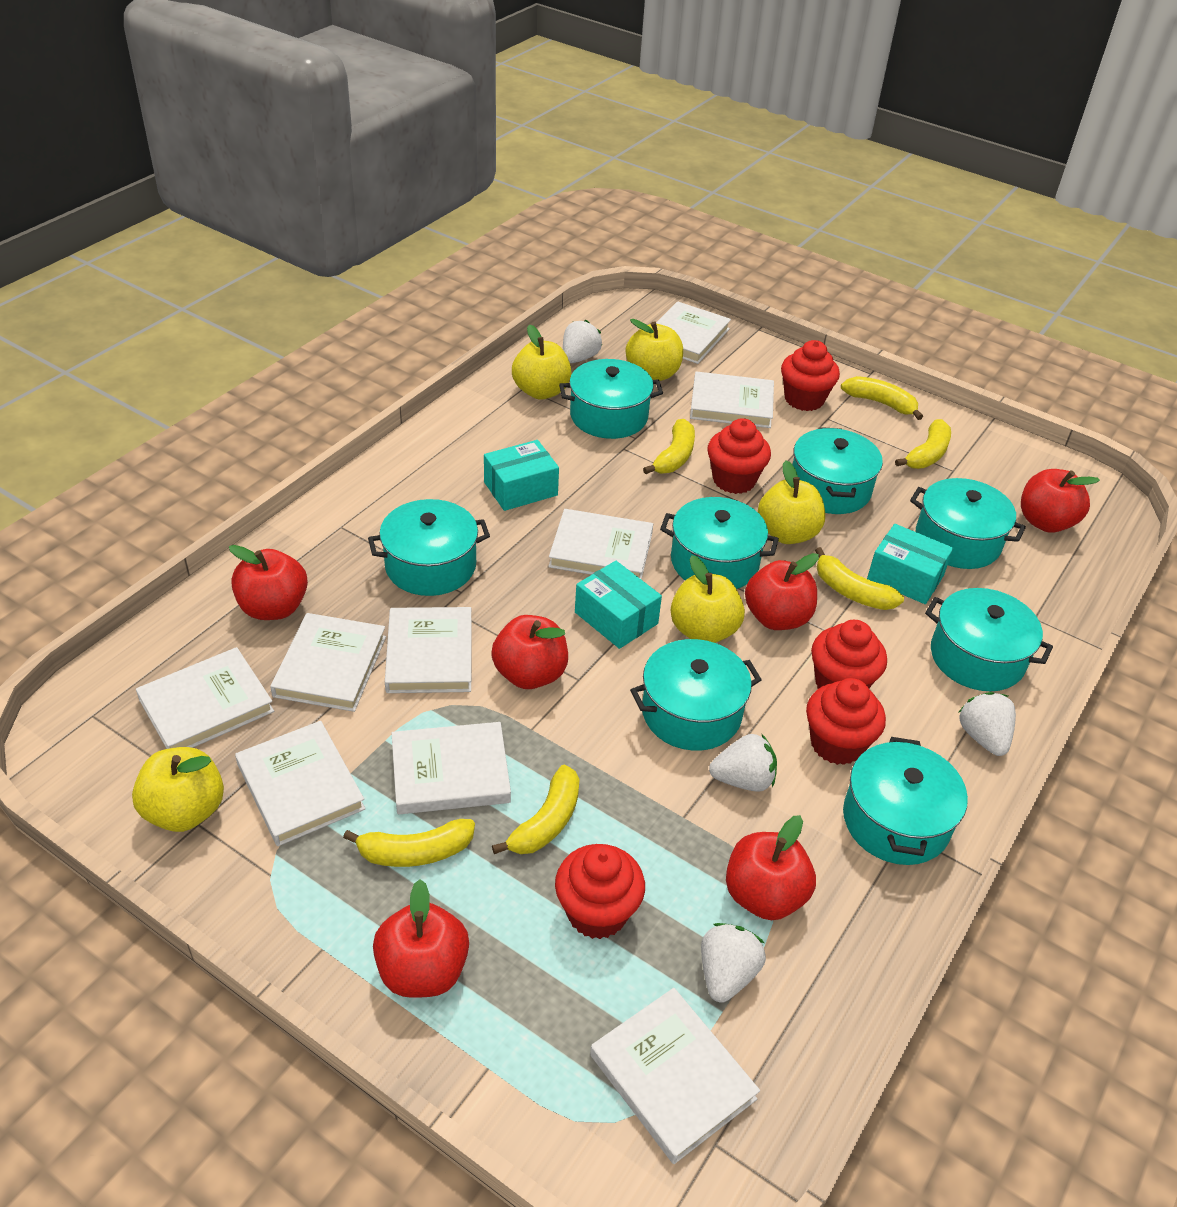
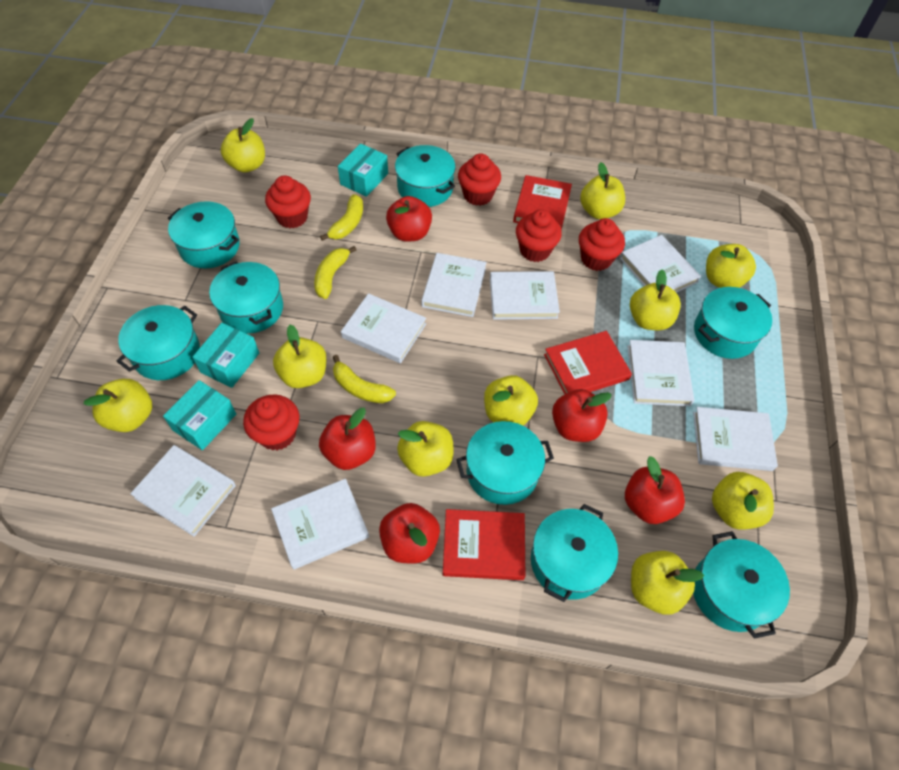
red apple: [229,545,308,620] [373,879,469,998] [491,615,568,689] [726,815,816,920] [745,553,819,630] [1021,469,1100,533] = 6 -> [319,408,376,470] [379,503,440,563] [386,196,432,242] [552,389,612,442] [625,456,685,524] = 5
red book: none = 0 -> [443,509,525,580] [513,175,572,230] [544,331,632,394] = 3
white book: [136,647,274,749] [235,721,366,846] [270,613,386,712] [385,607,472,693] [392,722,511,814] [548,509,653,580] [590,988,760,1164] [656,301,731,364] [690,371,774,428] = 9 -> [130,445,236,537] [271,479,369,570] [341,293,426,363] [421,253,486,317] [490,271,560,320] [620,235,701,293] [627,340,694,406] [693,407,778,471] = 8
white strawberry: [563,320,602,363] [701,923,766,1003] [709,734,777,792] [958,692,1016,756] = 4 -> none = 0
yellow apple: [132,747,224,832] [512,324,571,399] [626,319,683,381] [671,555,745,643] [758,460,825,544] = 5 -> [83,379,152,432] [221,118,265,172] [273,324,326,388] [397,421,454,477] [484,375,538,426] [580,162,625,219] [630,270,681,330] [631,551,704,615] [706,244,756,288] [712,472,774,530] = 10
yellow banana: [343,819,475,867] [492,765,580,854] [643,419,695,474] [815,547,904,610] [841,376,923,420] [895,419,951,469] = 6 -> [314,246,356,299] [320,194,363,241] [333,355,396,403] = 3

